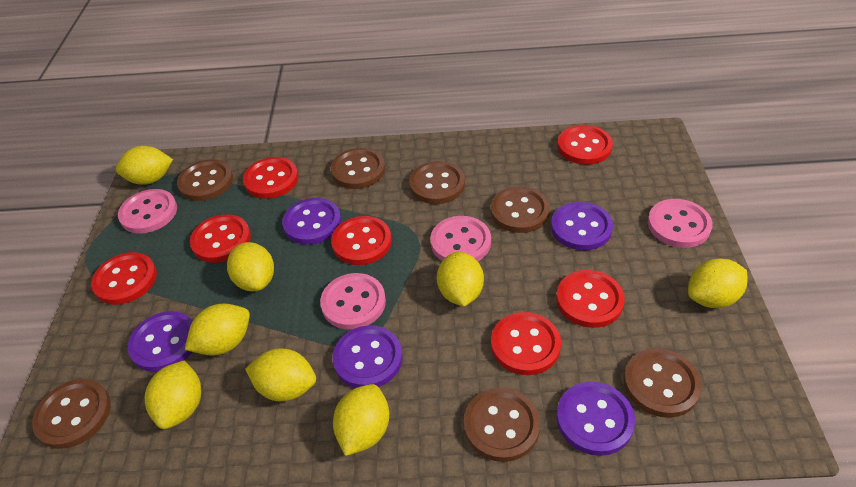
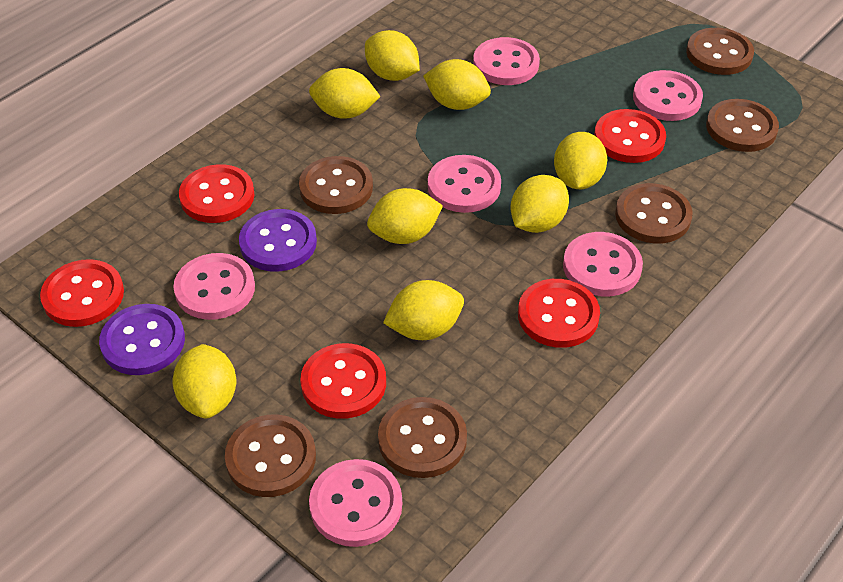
brown button: [32,379,111,449] [177,159,233,201] [331,148,385,189] [409,161,465,204] [464,387,540,462] [491,186,550,233] [624,348,702,418] = 7 -> [225,415,316,497] [299,156,373,214] [378,397,467,478] [615,183,693,244] [686,28,754,75] [706,99,779,152] = 6
pink button: [118,189,177,234] [320,273,386,330] [430,216,491,261] [648,199,712,248] = 4 -> [173,253,255,320] [309,459,402,547] [428,155,501,213] [473,37,540,85] [563,232,643,296] [633,70,703,121] = 6
purple button: [128,311,193,372] [282,198,341,245] [333,325,403,388] [551,202,613,251] [557,382,635,456] = 5 -> [99,304,185,375] [239,209,317,272] = 2
red button: [91,252,157,305] [190,214,251,263] [243,157,298,199] [331,216,392,265] [491,312,561,375] [556,270,625,328] [557,125,613,165] = 7 -> [40,259,124,327] [179,164,255,223] [300,343,386,419] [518,279,600,348] [594,109,666,163] = 5

